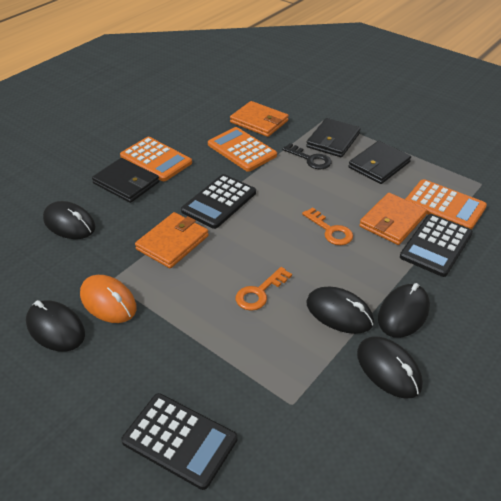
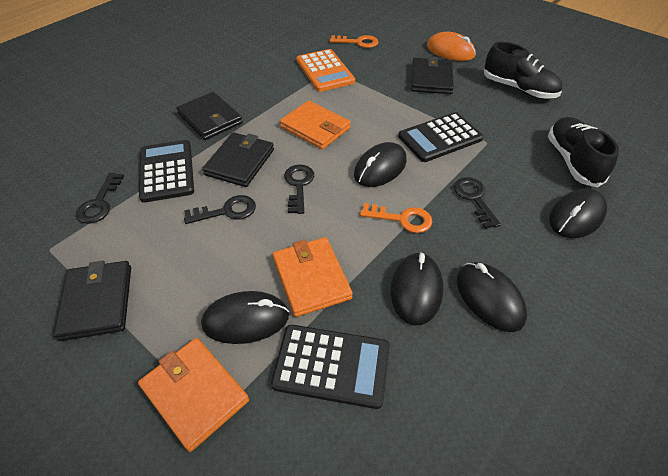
black key: [282,143,331,170] = 1 -> [76,173,124,224] [184,195,256,224] [284,165,314,214] [454,177,501,229] = 4
black shoe: none = 0 -> [484,42,562,99] [548,117,619,187] = 2
black wallet: [92,158,159,203] [306,118,361,157] [348,141,411,184] = 3 -> [53,261,131,341] [176,92,243,140] [202,132,274,187] [411,56,454,94] = 4
orange calculator: [120,137,192,181] [208,127,277,172] [405,179,487,230] = 3 -> [296,49,355,92] = 1

